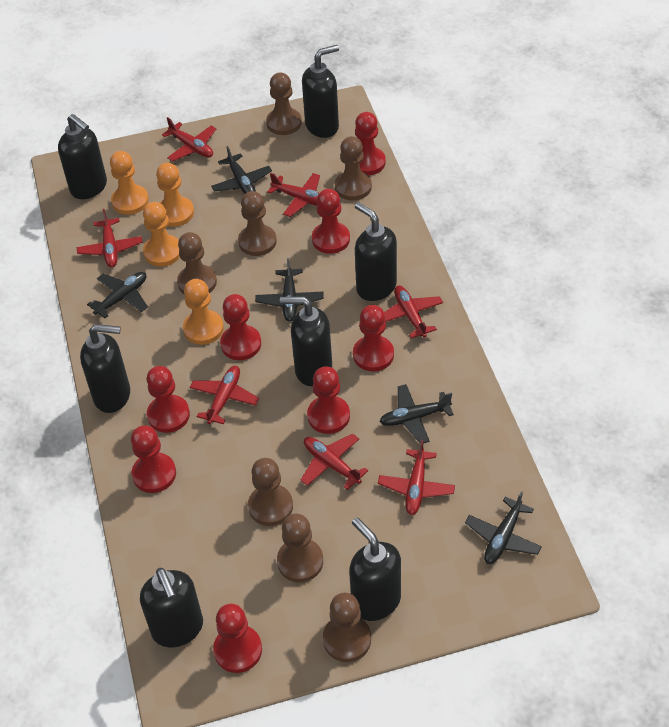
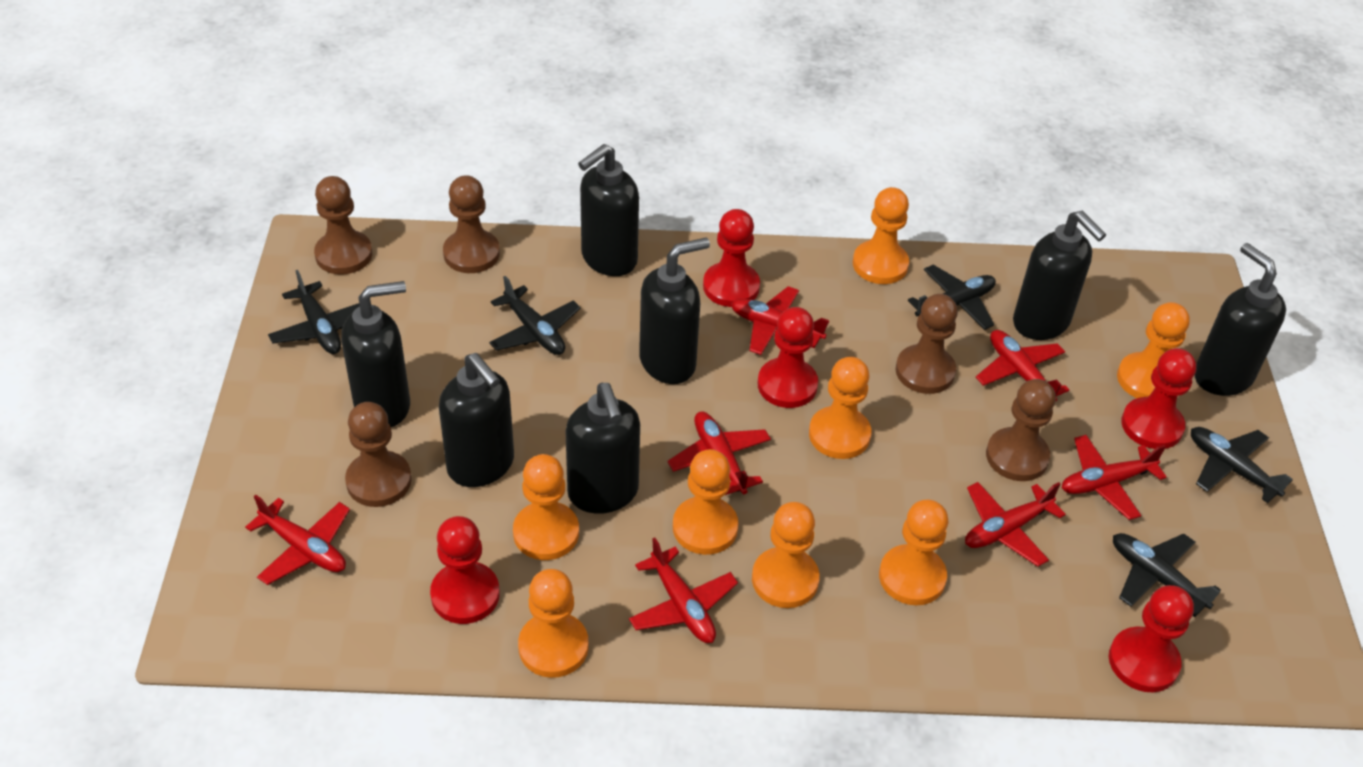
brown pawn: [177,232,217,295] [238,191,277,256] [248,458,293,526] [266,72,302,135] [277,514,323,582] [323,593,371,662] [335,136,372,200] = 7 -> [314,176,372,275] [345,402,412,507] [443,175,500,273] [896,294,958,394] [986,379,1056,481] = 5
orange pawn: [110,151,149,215] [143,202,180,267] [156,163,194,227] [183,279,224,345] = 4 -> [513,454,579,560] [518,569,589,678] [673,449,738,555] [752,502,820,608] [809,357,871,459] [853,187,909,284] [879,500,948,605] [1117,302,1190,398] = 8
red pawn: [131,425,176,493] [147,366,190,433] [213,604,262,673] [220,294,261,360] [307,366,350,434] [312,189,350,254] [353,305,394,371] [355,112,386,175] = 8 -> [430,516,500,624] [703,209,760,307] [757,307,818,408] [1109,585,1194,692] [1121,348,1196,449] = 5

